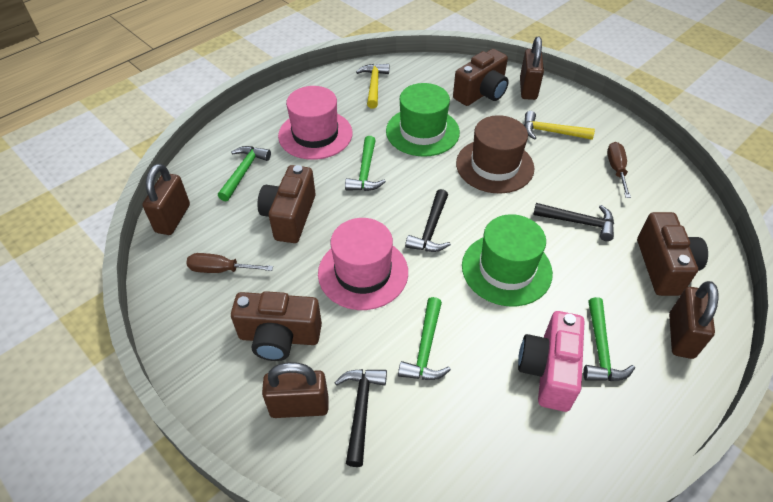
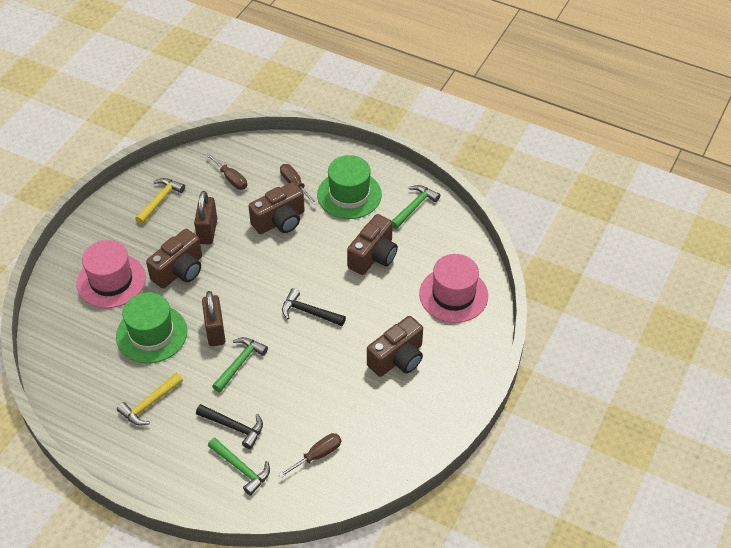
black hammer: [334,369,387,467] [405,189,451,252] [533,203,614,241] = 3 -> [196,404,263,449] [282,288,346,326] = 2
brown hat: [456,115,534,194] = 1 -> none = 0
brown padlock: [142,164,190,235] [262,362,328,418] [520,37,544,100] [669,281,719,359] = 4 -> [194,191,217,244] [202,291,225,346] = 2
brown screwdriver: [186,253,273,273] [607,142,631,198] = 2 -> [206,153,247,190] [278,433,341,478] [280,164,317,205] = 3
green hammer: [218,146,271,201] [345,136,386,191] [398,297,451,380] [583,297,635,381] = 4 -> [208,438,270,496] [212,337,268,392] [392,185,440,229] = 3
pink camera: [518,311,584,412] = 1 -> none = 0

